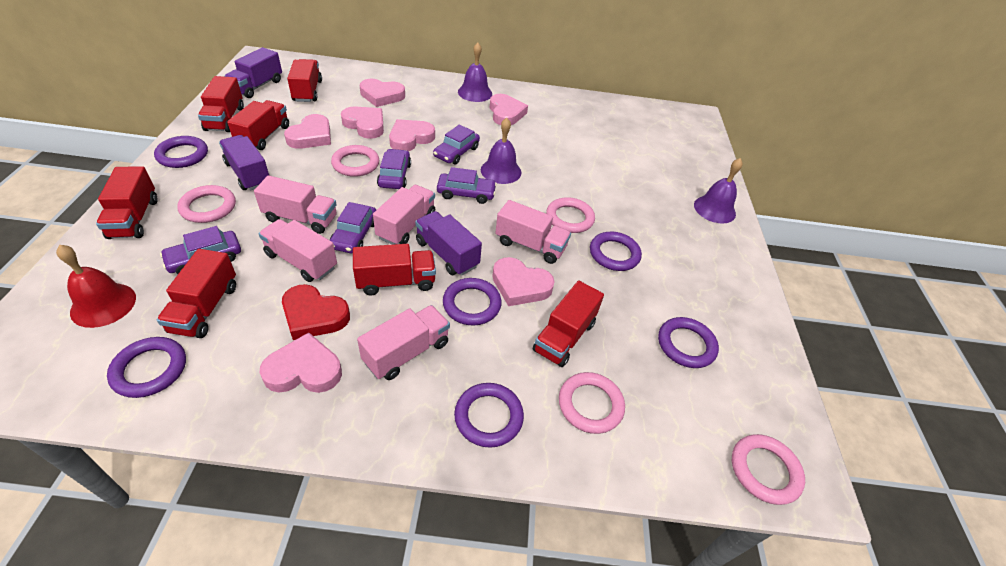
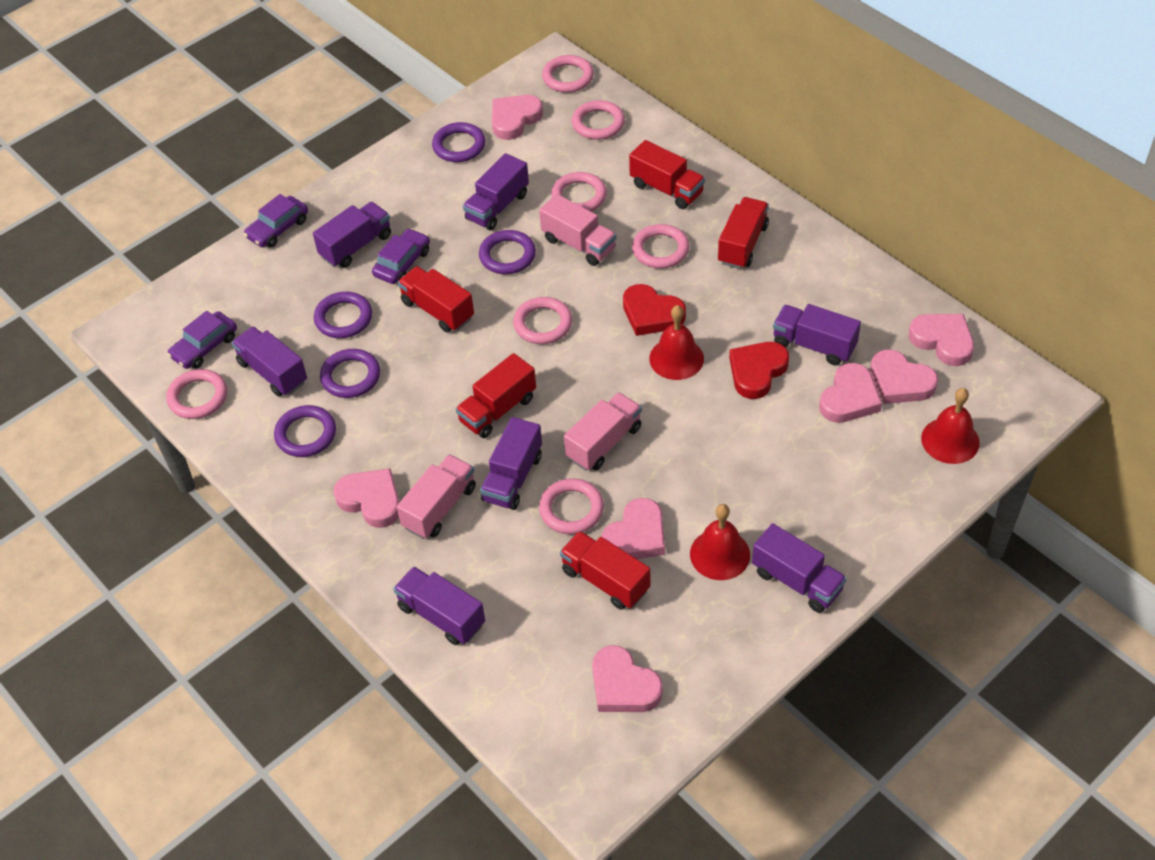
pink ring: [177,185,236,223] [331,145,379,177] [546,197,595,233] [559,372,625,434] [732,434,805,505] = 5 -> [167,369,227,419] [513,297,572,344] [539,478,604,534] [542,55,594,93] [551,172,607,211] [572,100,625,140] [632,224,689,269] = 7
pink truck: [254,175,337,234] [259,219,337,282] [357,305,450,380] [373,185,435,245] [495,200,571,264] = 5 -> [397,454,476,539] [539,194,616,266] [564,392,642,471] = 3
purple bell: [458,43,492,102] [481,118,521,184] [694,158,743,223] = 3 -> none = 0
purple car: [160,226,241,274] [330,202,376,254] [377,149,411,189] [433,125,480,165] [437,167,497,204] = 5 -> [167,311,237,369] [244,194,308,248] [372,228,430,284] = 3
purple ring: [107,337,186,398] [154,136,208,168] [443,278,501,325] [454,383,524,448] [590,232,642,271] [658,317,719,368] = 6 -> [274,405,336,457] [314,292,372,338] [320,349,380,398] [432,122,486,162] [479,230,536,274] = 5
purple truck: [219,135,270,191] [224,47,282,98] [415,211,482,276] = 3 -> [232,326,307,397] [313,202,391,268] [393,566,485,645] [463,153,529,230] [480,417,542,510] [752,523,847,613] [773,304,861,366] = 7
red bell: [56,245,136,328] = 1 -> [649,305,704,380] [690,504,750,580] [921,388,980,464] = 3
red heart: [282,284,350,340] = 1 -> [623,284,686,336] [729,342,789,399] = 2
red truck: [96,166,158,239] [157,249,236,338] [198,76,244,132] [227,100,289,150] [287,59,322,102] [353,244,436,296] [533,281,604,367] = 7 -> [398,266,474,333] [456,353,536,438] [560,531,650,610] [629,140,705,209] [718,197,769,269] = 5

